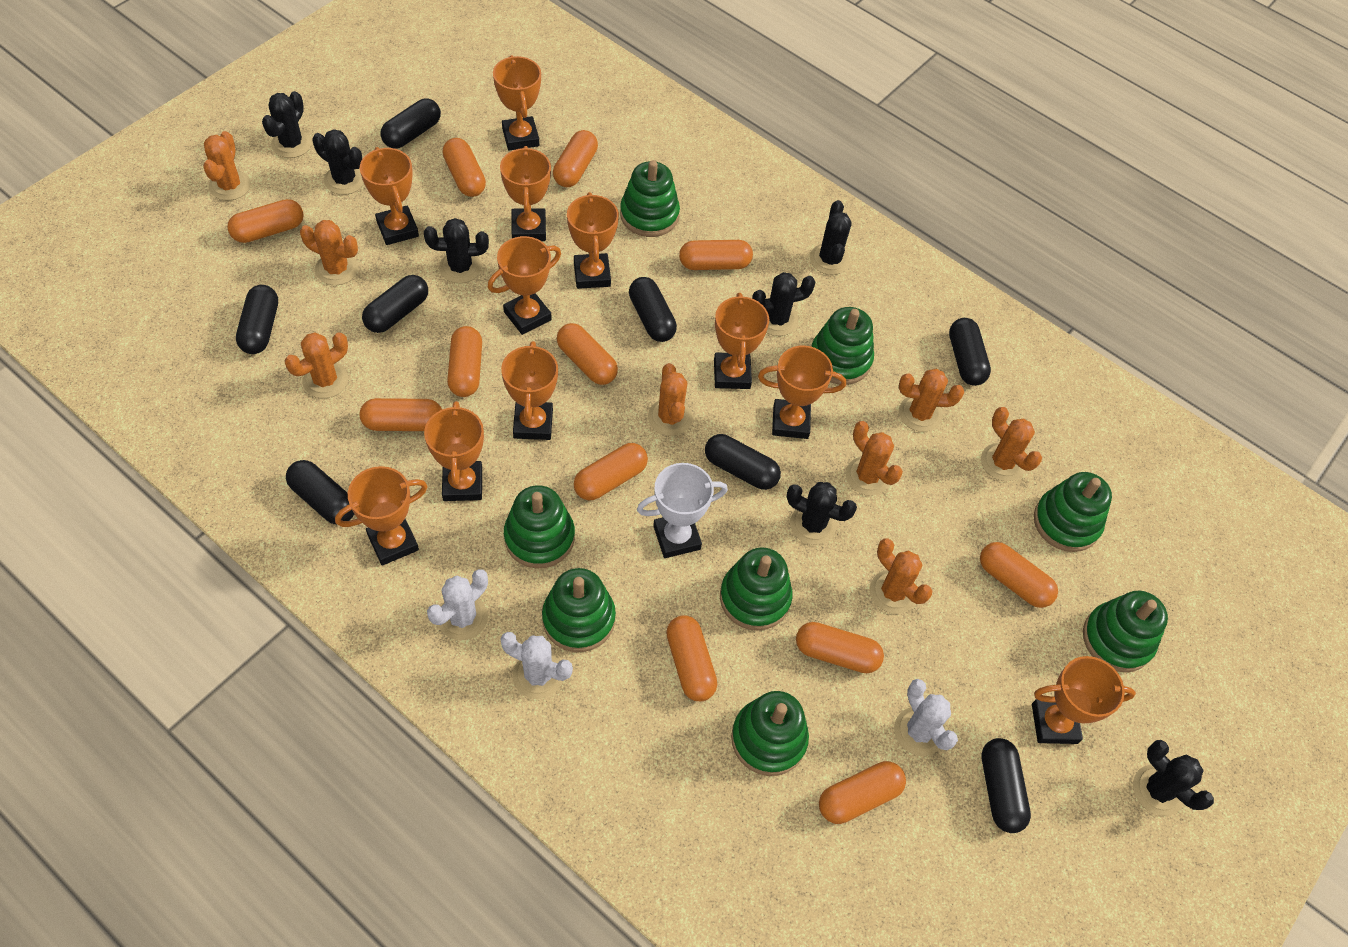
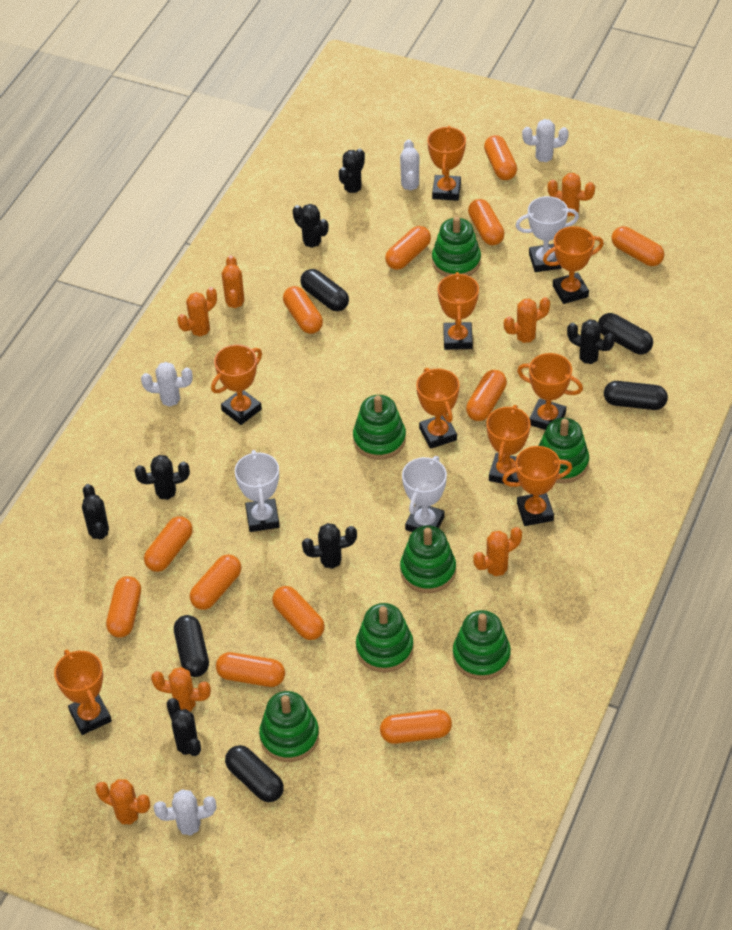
black capsule: [236,285,278,354] [286,460,354,524] [362,275,428,333] [381,98,441,149] [629,277,677,342] [705,434,781,490] [949,318,991,386] [982,738,1031,833] = 8 -> [174,615,209,677] [225,745,284,802] [300,269,349,311] [598,313,653,354] [604,381,668,410] = 5
green stacking toy: [504,485,575,569] [542,568,616,652] [620,160,680,237] [720,547,792,631] [731,691,809,776] [811,307,874,385] [1034,472,1112,552] [1083,591,1168,673] = 8 -> [259,691,319,762] [353,395,406,460] [356,603,414,673] [400,525,456,593] [432,217,481,277] [453,610,511,680] [539,418,589,484] = 7
orange cactus: [203,131,251,201] [285,332,348,398] [300,220,358,285] [648,363,693,436] [846,421,903,496] [870,539,932,614] [899,369,964,432] [981,407,1042,481] = 8 -> [95,779,150,835] [151,667,211,720] [177,287,218,345] [218,256,252,316] [473,527,522,586] [504,297,550,351] [548,173,595,224] = 7
orange trophy: [335,466,428,566] [360,147,419,245] [424,401,484,501] [488,236,561,335] [493,55,541,150] [500,146,551,241] [501,341,558,440] [567,192,619,289] [714,293,769,389] [758,346,846,439] [1032,656,1136,744] = 11 -> [54,650,112,735] [211,345,262,425] [416,368,460,449] [427,126,466,201] [438,272,479,350] [486,405,531,484] [502,446,572,526] [517,353,583,430] [543,226,604,304] = 9
white cactus: [427,569,488,640] [500,632,573,699] [894,679,958,756] = 3 -> [141,362,193,415] [153,789,216,846] [394,140,426,198] [522,119,569,170] = 4
white trophy: [637,463,728,558] = 1 -> [235,450,280,532] [402,456,447,532] [516,196,579,272] = 3

